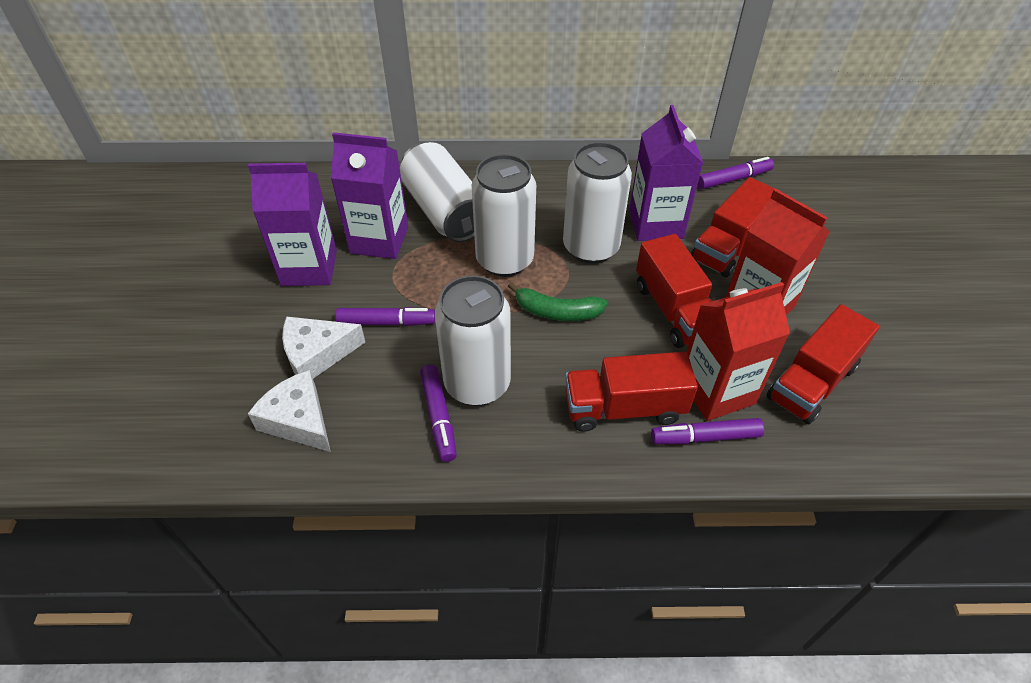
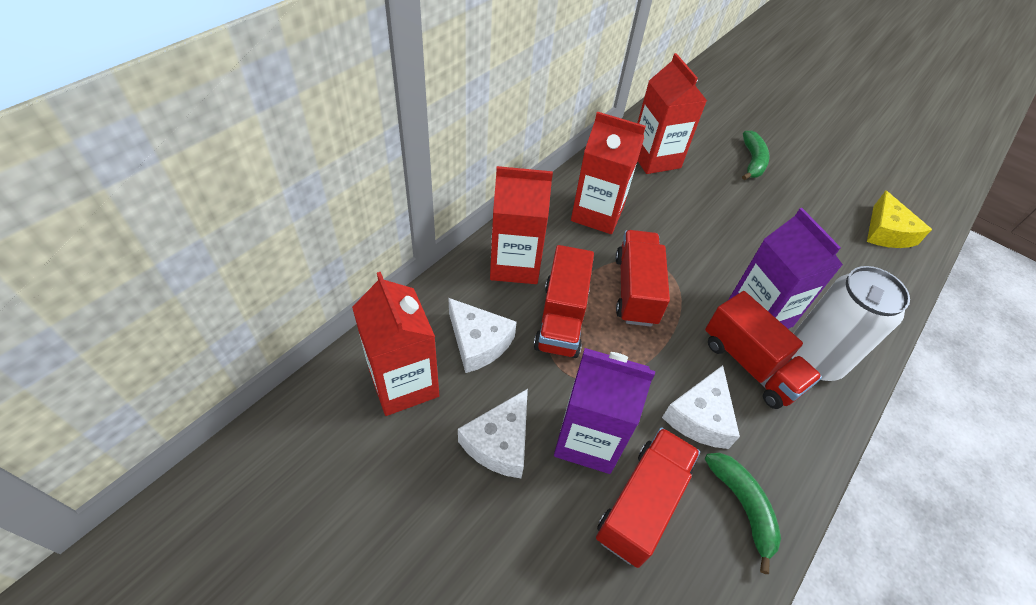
green banana: [508,282,608,321] = 1 -> [705,453,781,574] [742,131,770,180] = 2
purple carton: [248,163,337,286] [331,132,408,259] [629,105,703,241] = 3 -> [554,348,655,474] [728,208,843,329] = 2
purple marker: [335,307,435,326] [420,364,457,462] [651,418,764,444] [698,157,774,189] = 4 -> none = 0
red carton: [687,282,790,421] [726,189,830,315] = 2 -> [352,272,439,416] [490,166,553,284] [571,111,646,234] [637,53,707,174] = 4
white can: [400,142,474,242] [435,275,511,406] [472,154,536,277] [563,142,632,264] = 4 -> [791,266,910,381] = 1
white cheese: [248,370,331,452] [282,316,365,378] = 2 -> [448,298,517,373] [458,389,528,478] [662,365,740,449] = 3
yellow cheese: none = 0 -> [867,191,932,248] = 1

